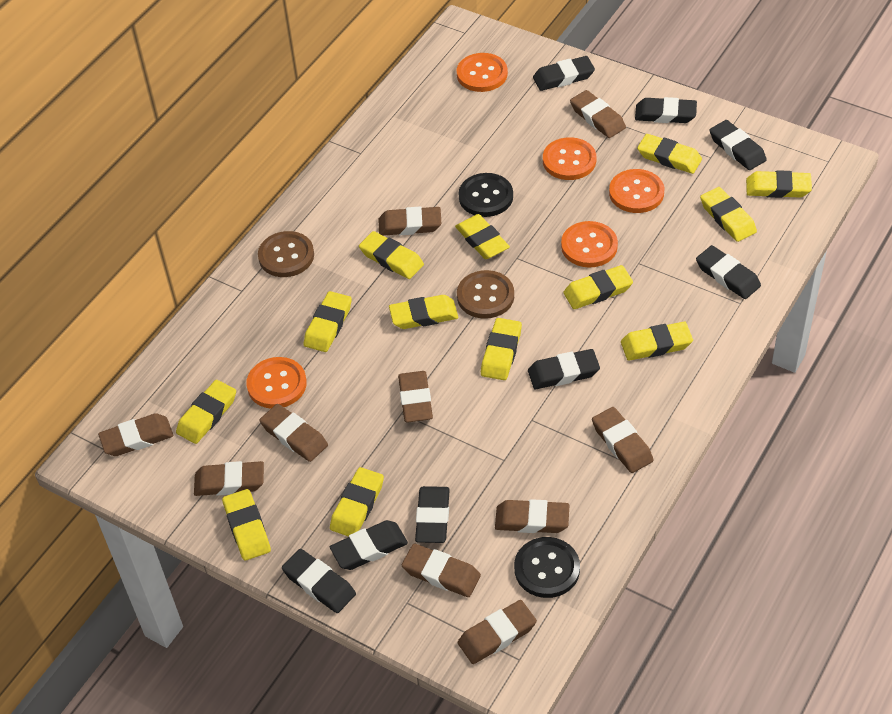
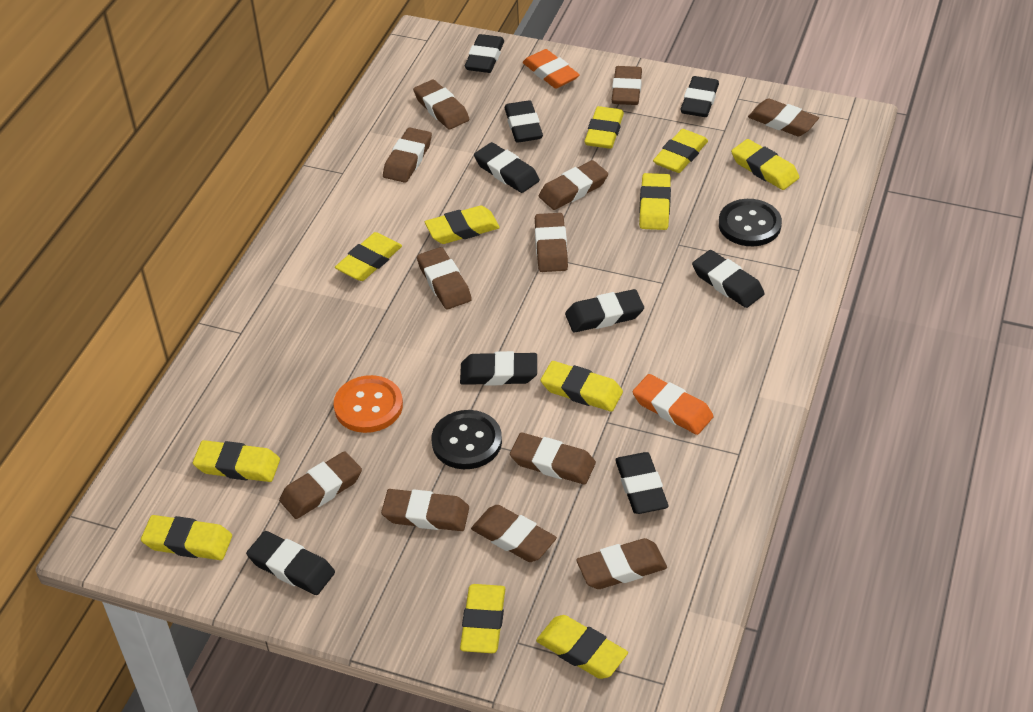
black eraser: [282,549,356,613] [330,520,408,570] [415,486,450,543] [528,349,600,389] [533,56,595,91] [635,97,697,123] [696,245,761,299] [709,120,767,170] = 8 -> [246,531,335,595] [460,351,537,386] [465,34,504,73] [474,142,540,193] [504,100,543,143] [565,289,644,333] [615,452,669,514] [680,76,719,117] [692,250,764,308] = 9
brown button: [258,231,314,277] [457,270,514,319] = 2 -> none = 0
brown eraser: [98,413,173,456] [194,461,264,496] [259,404,328,462] [379,206,441,236] [398,371,433,423] [402,544,481,597] [458,600,537,664] [495,499,569,533] [570,90,626,138] [592,407,654,473] = 10 -> [279,451,362,519] [381,489,469,531] [383,128,432,183] [413,79,469,129] [417,247,472,309] [471,505,557,562] [510,433,596,484] [535,213,568,272] [539,160,608,210] [576,538,667,589] [612,66,642,105] [748,98,819,136] = 12
orange button: [246,357,307,408] [456,53,508,92] [543,137,596,180] [561,221,618,268] [609,169,664,213] = 5 -> [334,375,403,433] = 1
orange eraser: none = 0 -> [522,49,580,89] [633,374,714,435] = 2
yellow eraser: [176,380,236,444] [222,489,271,561] [304,291,352,352] [330,467,384,537] [359,231,424,279] [389,295,458,329] [455,214,510,259] [481,318,522,380] [563,265,633,309] [621,322,693,361] [637,134,702,174] [700,187,757,242] [746,170,812,198] = 13 -> [141,515,232,560] [193,440,280,482] [335,232,402,281] [425,206,500,244] [460,584,505,653] [536,615,628,679] [541,361,623,412] [584,106,624,149] [639,173,671,230] [653,129,708,173] [731,139,799,190] = 11

